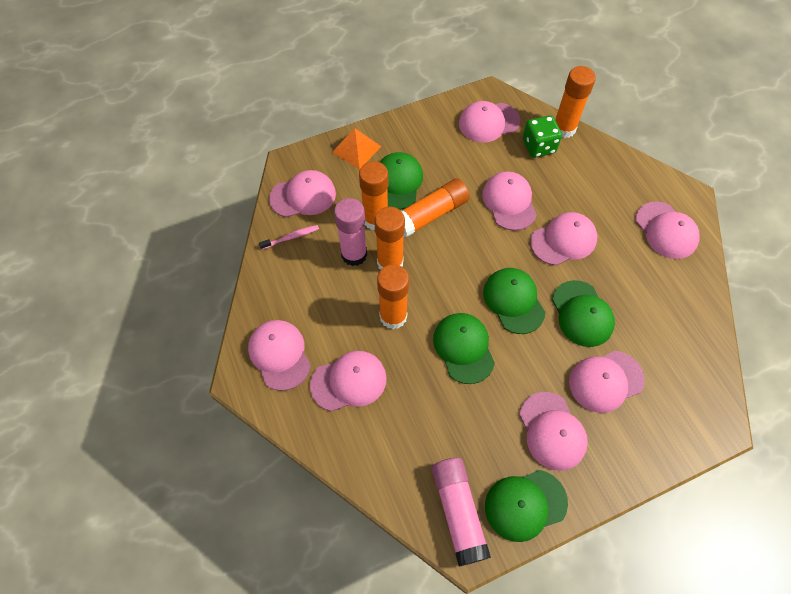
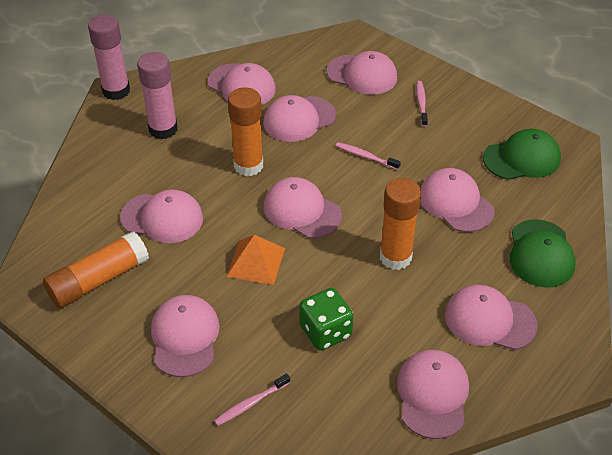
green cap: [380,152,423,210] [433,313,495,384] [483,268,546,334] [485,470,568,542] [552,280,615,347] = 5 -> [483,129,561,180] [510,219,575,288] = 2
orange glue stick: [359,161,388,230] [374,207,405,269] [377,264,409,329] [401,178,470,238] [555,66,596,138] = 5 -> [43,231,149,308] [228,87,263,176] [380,178,421,270] = 3
pink toothbrush: [259,225,319,249] = 1 -> [214,373,290,426] [336,142,401,170] [416,81,428,127] = 3

